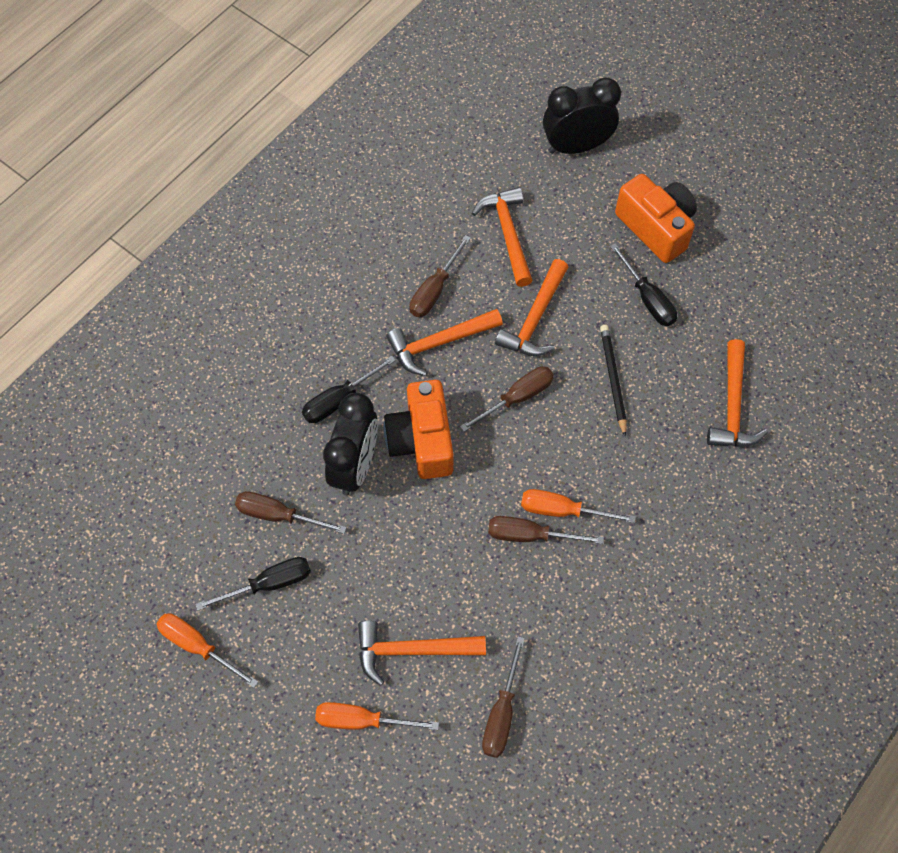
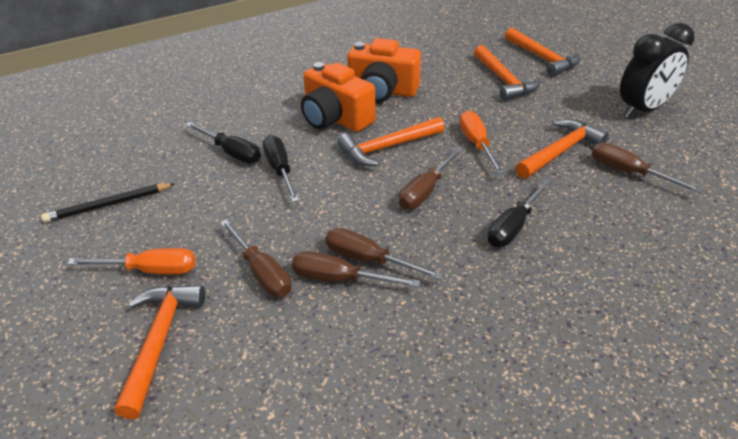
black clock: [323,393,378,496] [543,77,621,154] = 2 -> [620,23,695,118] = 1
orange screwdriver: [157,613,258,688] [315,702,439,730] [521,489,636,523] = 3 -> [67,248,196,274] [459,111,504,174] = 2

